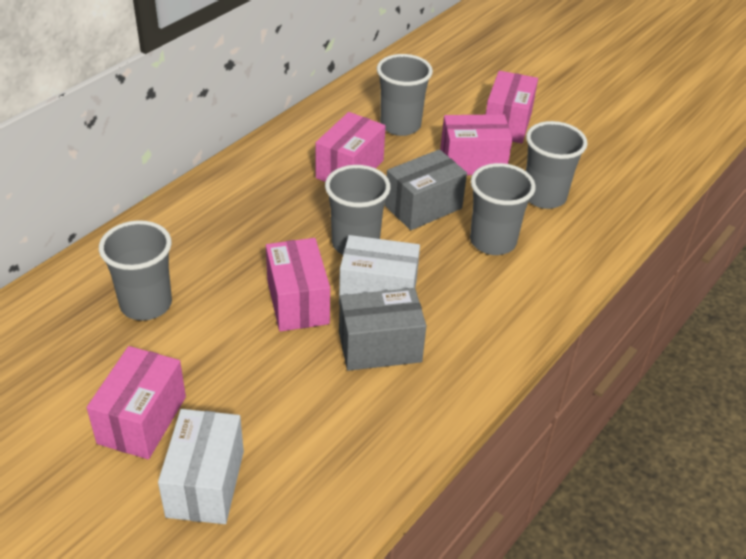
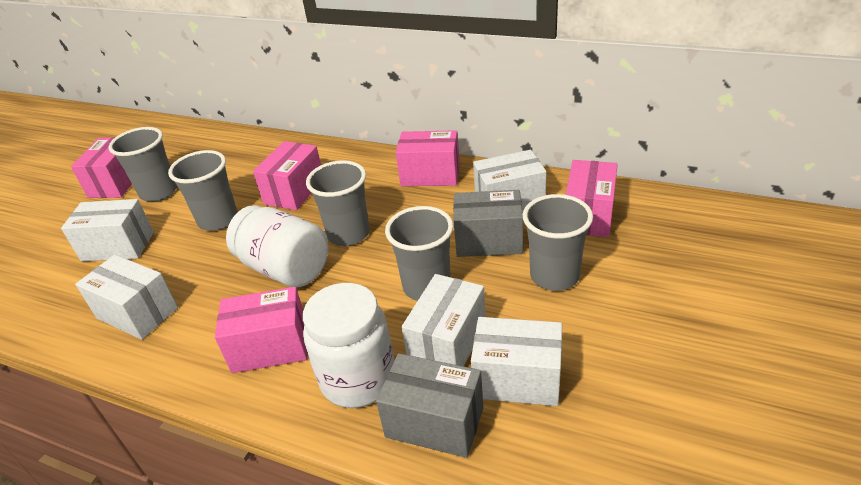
white box: [158,409,244,524] [339,235,420,305] = 2 -> [61,199,154,261] [75,255,178,340] [402,274,486,366] [471,317,562,406] [473,150,546,212] = 5
white jar: none = 0 -> [226,205,328,287] [303,283,394,408] = 2

